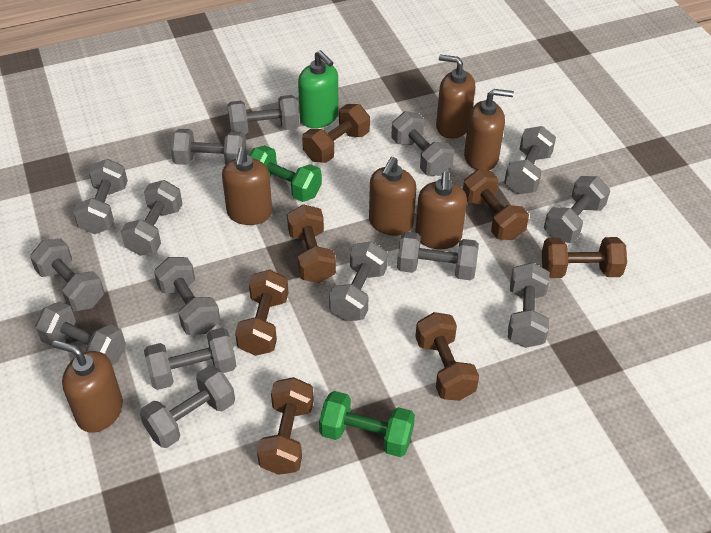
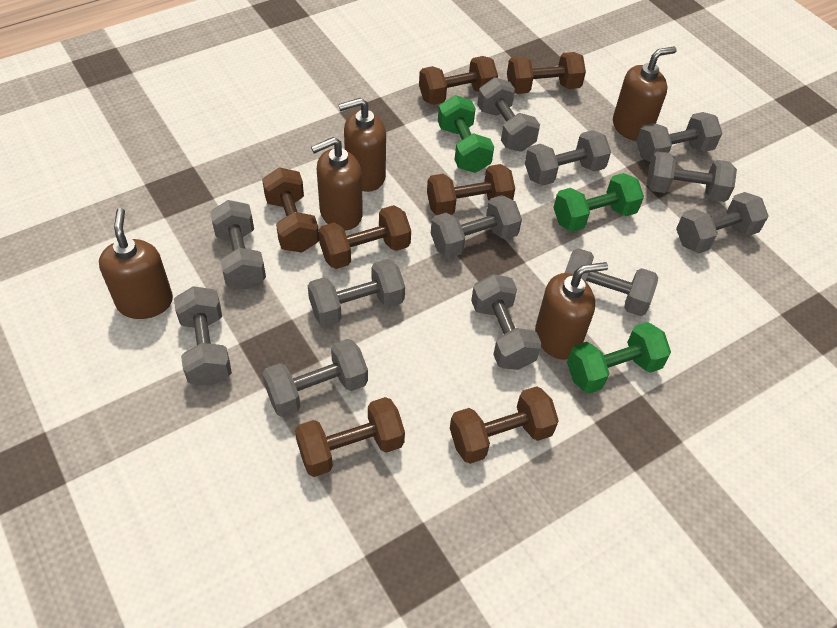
brown soap dispenser: [52,340,123,433] [222,147,272,225] [369,157,416,236] [415,171,467,249] [436,55,475,139] [464,89,514,171] = 6 -> [99,208,173,319] [311,137,363,230] [338,98,386,192] [535,262,608,360] [613,46,677,141] = 5
green dumbbell: [249,145,322,202] [319,391,415,457] = 2 -> [438,95,494,173] [553,173,644,232] [567,322,671,394] = 3
green soap dispenser: [298,50,339,128] = 1 -> none = 0
grey dumbbell: [30,239,104,311] [35,302,126,365] [73,159,128,234] [121,180,183,256] [140,366,235,448] [144,328,236,390] [154,257,220,335] [170,129,246,165] [228,95,299,135] [329,241,388,321] [391,111,454,176] [397,232,479,280] [504,126,556,194] [508,262,550,348] [544,176,610,243] = 15 -> [174,286,232,386] [210,200,266,289] [262,339,368,417] [308,259,405,327] [431,195,522,258] [471,274,542,370] [477,77,540,152] [525,130,611,186] [565,248,658,316] [636,112,722,162] [647,151,737,202] [676,192,769,253] = 12

